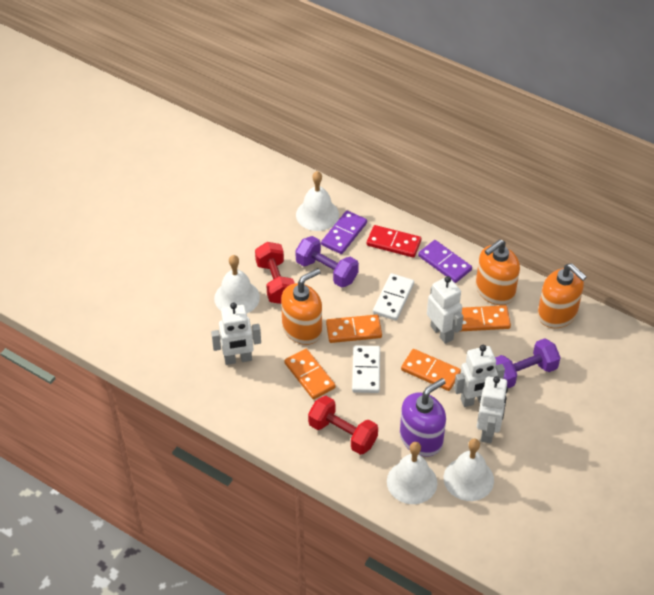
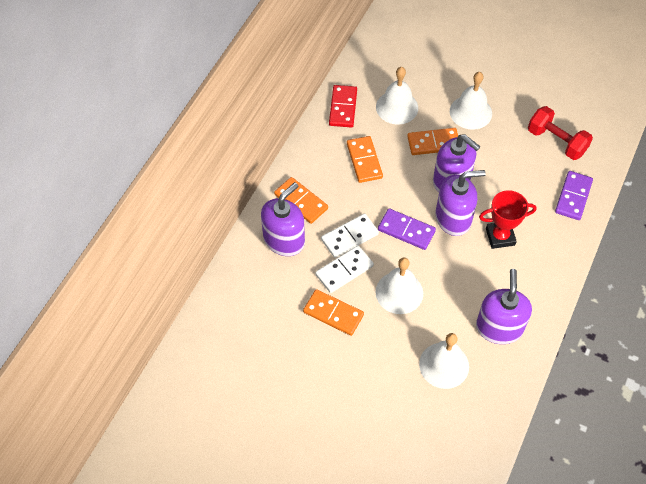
orange soap dispenser: [281,268,322,345] [476,239,520,305] [538,263,587,328] = 3 -> none = 0
purple dumbbell: [295,236,359,288] [495,338,561,388] = 2 -> none = 0
purple soap dispenser: [400,378,446,457] = 1 -> [261,182,305,256] [433,134,481,192] [435,170,486,236] [476,269,532,344] = 4
red dumbbell: [255,242,295,304] [308,396,378,455] = 2 -> [528,106,593,160] = 1
red trophy: none = 0 -> [479,190,536,249] = 1
white robot: [211,303,261,365] [427,276,464,344] [454,345,505,407] [477,376,508,443] = 4 -> none = 0

